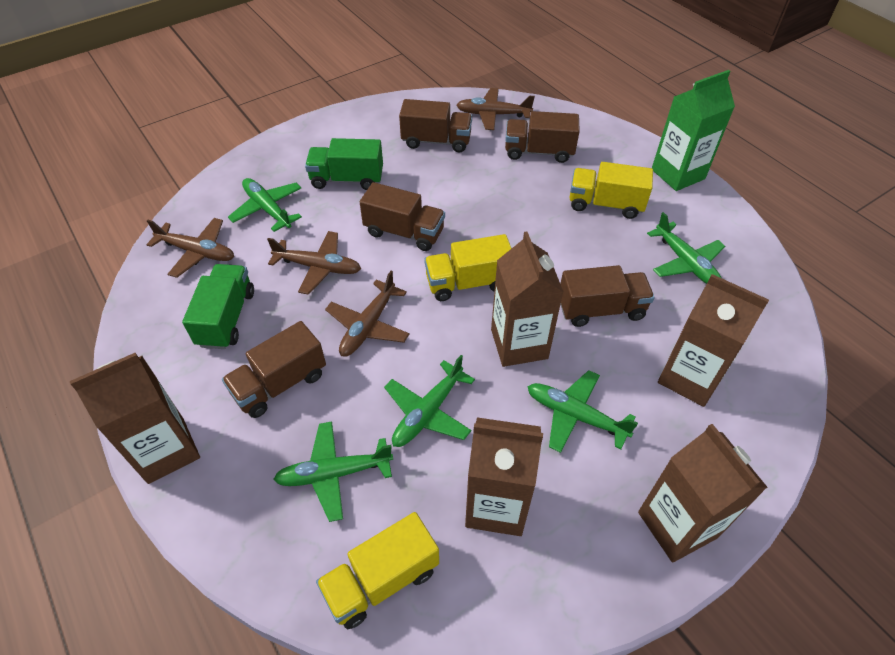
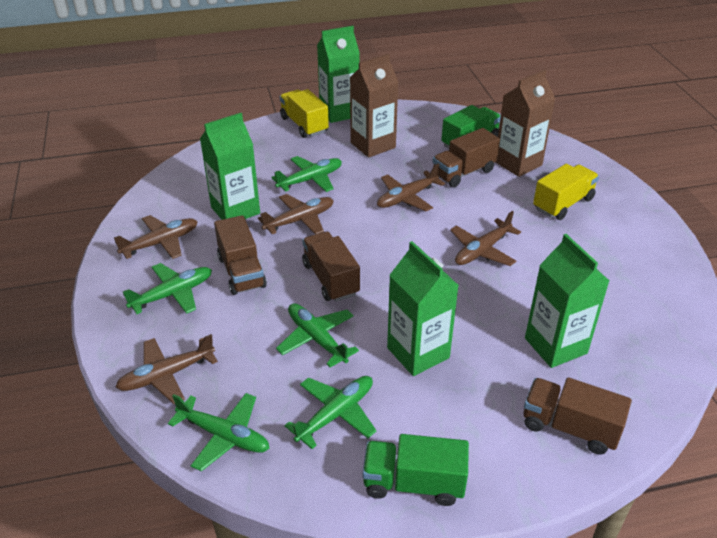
brown carton: [70,353,200,484] [465,417,543,536] [491,232,564,367] [638,424,768,562] [658,274,769,407] = 5 -> [350,53,399,157] [495,70,555,177] = 2
brown plane: [147,218,234,278] [267,231,361,295] [325,271,410,357] [456,88,535,130] = 4 -> [114,215,198,259] [116,334,218,404] [258,194,334,234] [377,163,445,211] [450,211,521,266] = 5
brown truck: [222,321,326,418] [360,182,445,251] [399,99,472,152] [505,111,580,163] [560,265,654,327] = 5 -> [214,215,267,295] [302,231,360,302] [433,128,500,187] [524,377,632,455] = 4
green carton: [652,70,735,191] = 1 -> [200,113,260,220] [317,26,360,123] [387,241,459,376] [525,234,609,368] = 4
yellow truck: [316,512,439,629] [424,234,512,301] [570,162,653,219] = 3 -> [279,89,329,138] [533,164,599,220] = 2

